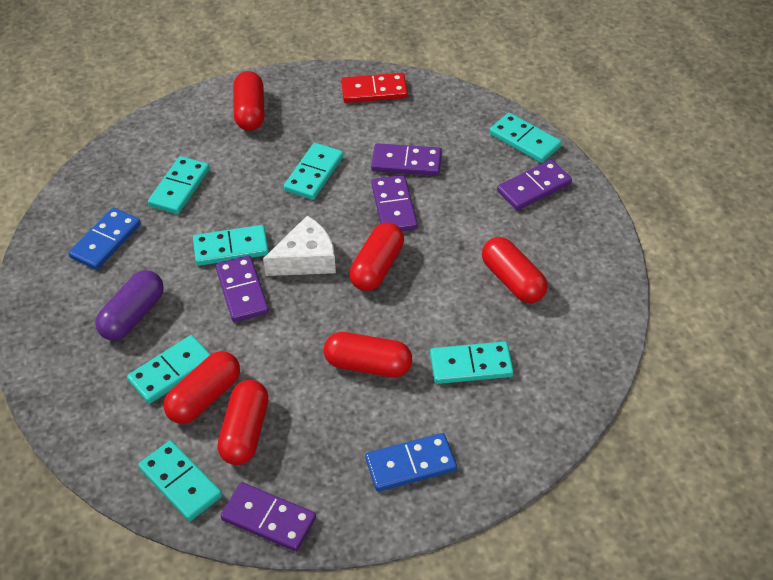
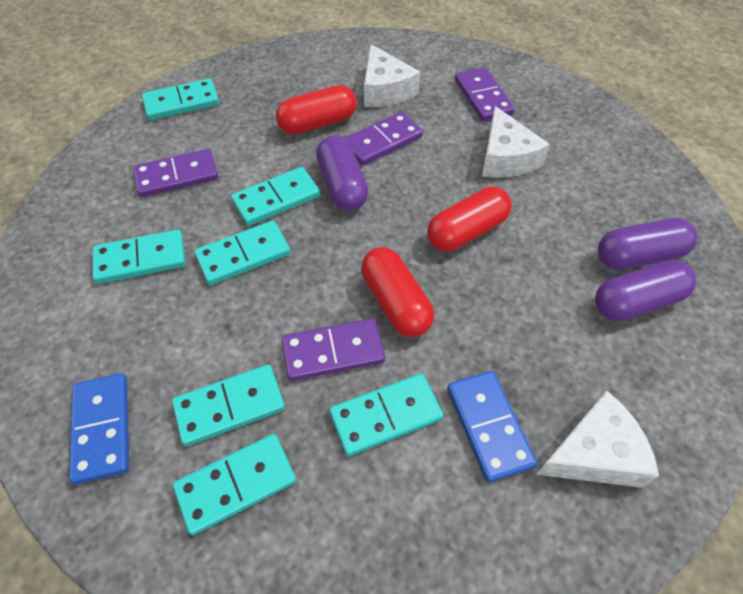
purple capsule: [95,270,164,341] = 1 -> [316,136,368,211] [595,260,696,321] [598,218,698,270] = 3
purple domino: [216,255,269,322] [220,482,316,552] [371,143,442,176] [371,175,418,231] [497,160,572,211] = 5 -> [133,149,218,197] [282,319,385,381] [344,112,423,166] [455,67,515,122] = 4
red capsule: [163,351,240,424] [218,380,269,465] [233,71,265,131] [324,332,412,377] [349,222,404,291] [482,237,548,303] = 6 -> [276,85,357,135] [361,247,434,337] [427,187,512,251] = 3
red domino: [341,73,408,103] = 1 -> none = 0
white cheese: [263,216,336,276] = 1 -> [364,44,420,107] [482,106,550,178] [536,391,659,488] = 3

